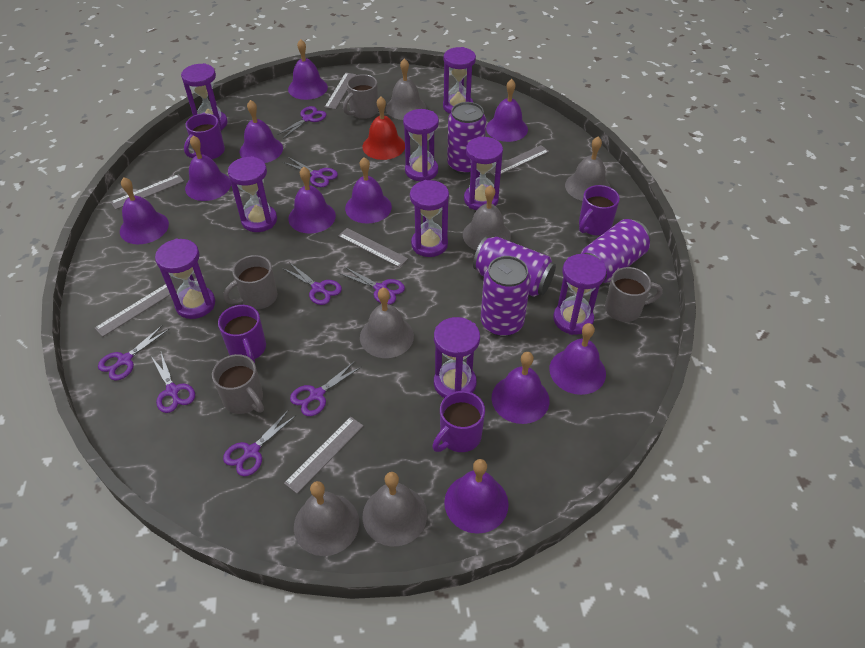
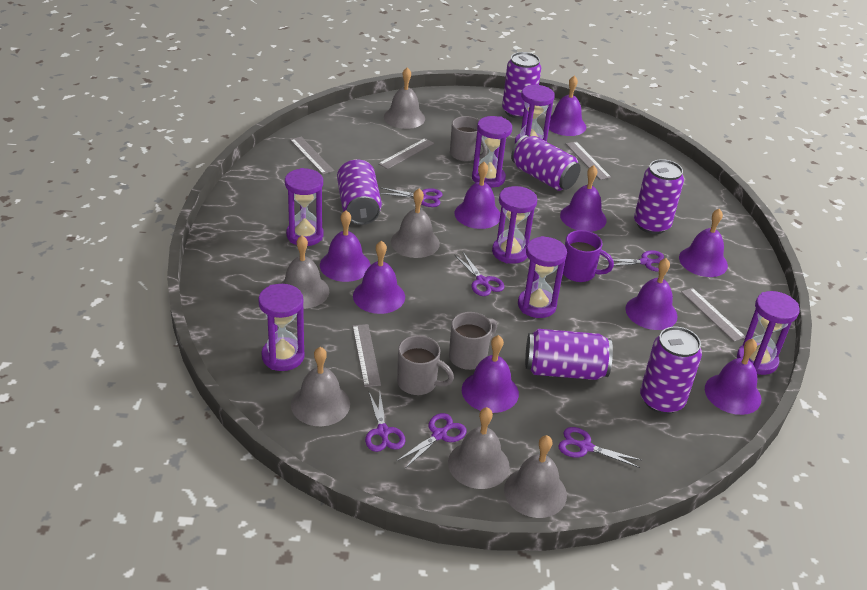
grey mug: [212,354,264,414] [223,255,277,309] [343,74,378,119] [605,267,663,322] = 4 -> [397,335,454,395] [449,312,497,370] [450,116,487,162] = 3
grey ruler: [95,284,170,337] [111,174,184,210] [284,417,363,494] [325,73,356,109] [338,228,408,268] [489,145,549,176] = 6 -> [290,137,334,174] [352,324,381,387] [378,138,434,169] [566,142,611,180] [681,288,746,342] = 5
purple bell: [120,177,169,244] [185,136,231,201] [240,100,283,163] [288,39,328,100] [289,167,336,234] [345,157,392,224] [444,459,509,534] [486,79,528,142] [492,352,549,424] [549,323,606,395] = 10 -> [320,211,371,282] [353,241,405,314] [455,162,500,229] [462,335,519,413] [549,75,586,136] [560,165,607,232] [626,258,677,330] [679,208,728,277] [705,339,761,415] = 9
purple can: [447,102,486,175] [473,236,556,297] [481,256,531,336] [581,219,650,283] = 4 -> [337,159,382,225] [502,52,541,119] [511,135,581,191] [525,329,613,380] [634,159,684,234] [640,327,702,414] = 6
purple hourglass: [155,239,215,319] [181,63,227,130] [228,156,277,232] [403,109,439,181] [410,180,449,257] [434,317,480,398] [443,47,476,114] [464,137,503,210] [553,254,606,335] = 9 -> [258,284,305,371] [285,168,323,246] [472,116,512,188] [492,186,537,264] [515,85,555,144] [518,236,567,318] [737,291,800,375] = 7
purple mug: [184,113,225,159] [218,305,266,363] [432,391,485,452] [579,185,620,236] = 4 -> [563,230,614,282] = 1
purple scissors: [98,325,169,381] [151,352,195,413] [223,411,295,476] [277,106,326,139] [282,262,342,305] [283,157,338,187] [290,361,361,416] [339,267,405,305] = 8 -> [365,392,405,452] [380,187,443,207] [397,413,467,468] [455,252,505,296] [558,427,641,468] [601,250,664,272] = 6
red bell: [362,96,405,160] = 1 -> none = 0

